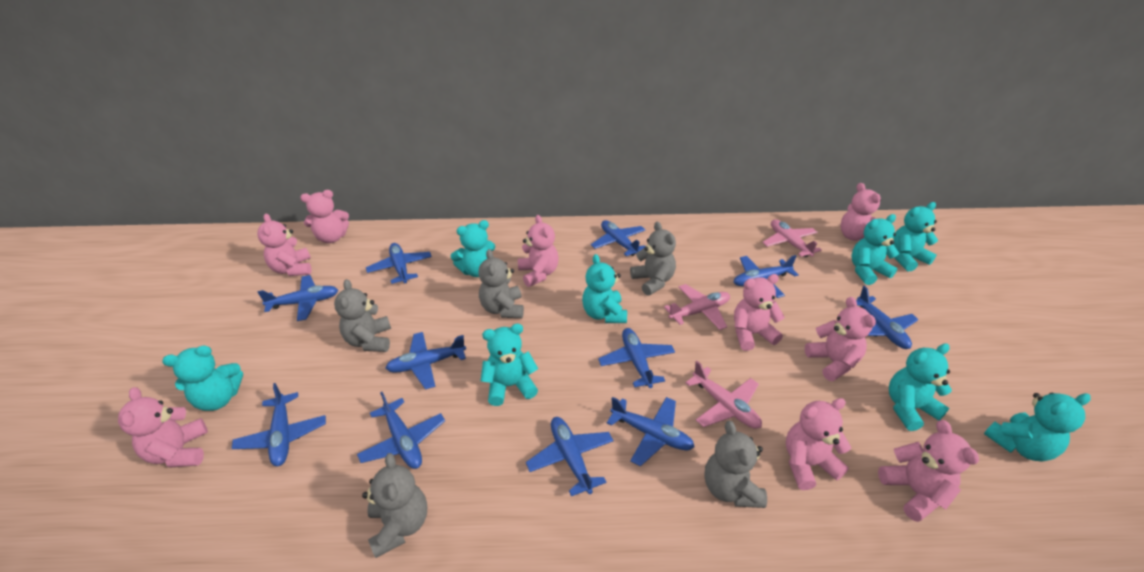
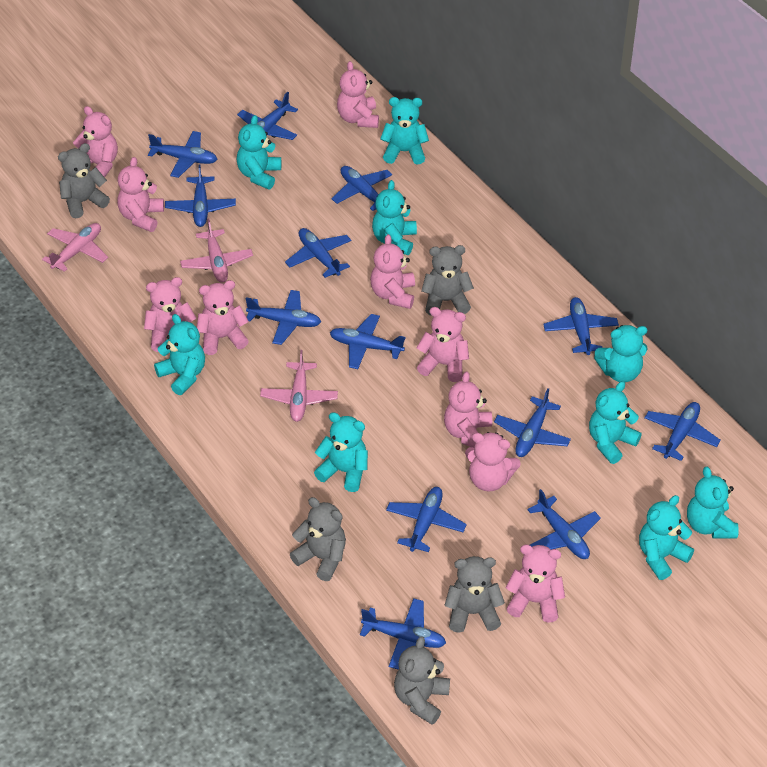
blue plane: [232,383,326,466] [257,275,338,321] [357,392,445,469] [366,243,432,284] [386,332,466,389] [526,417,614,496] [591,220,646,256] [598,328,675,388] [607,397,694,466] [734,255,799,298] [856,286,918,349] = 11 -> [148,131,217,178] [165,164,236,227] [237,92,298,140] [246,290,321,345] [285,228,351,278] [330,314,406,369] [331,166,392,211] [360,598,446,670] [386,487,467,552] [494,388,571,457] [527,489,601,559] [543,297,619,355] [644,402,721,461] = 13
pink teddy bear: [118,387,208,467] [257,214,311,276] [300,190,349,243] [518,215,559,287] [734,274,785,351] [786,398,851,490] [805,297,876,381] [841,183,881,241] [878,420,979,522] = 9 -> [73,106,118,177] [117,157,164,232] [144,277,196,352] [197,280,249,355] [337,61,379,128] [370,234,415,309] [417,307,469,382] [444,371,492,448] [465,432,521,491] [506,545,565,623] = 10
turquoise teddy bear: [162,345,243,411] [451,220,495,277] [481,324,538,406] [582,254,627,323] [851,214,899,285] [889,343,952,431] [893,202,938,271] [984,393,1091,462] = 8 -> [154,314,205,395] [237,115,281,189] [314,412,368,492] [372,180,417,255] [380,97,429,164] [589,381,642,464] [594,325,648,383] [639,495,694,580] [687,467,739,538] = 9

